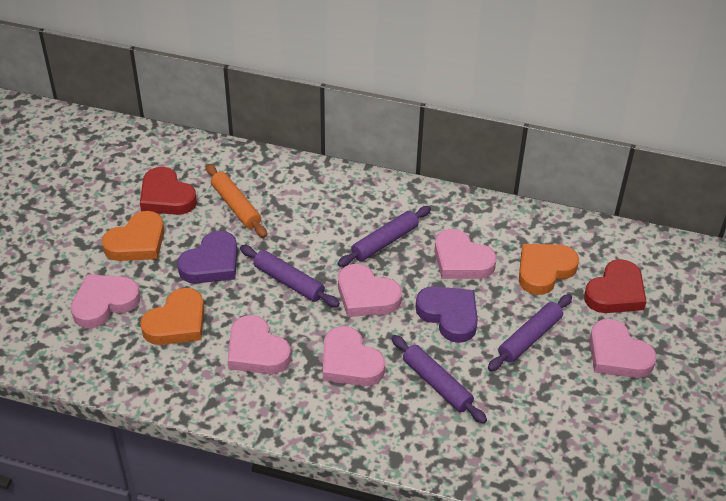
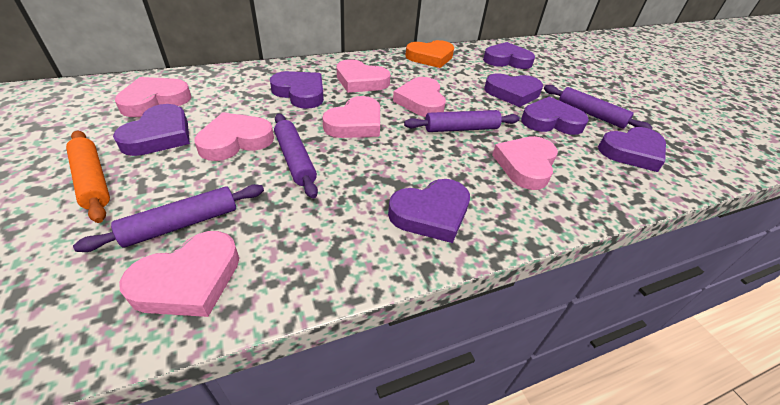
orange heart: [102,211,164,261] [140,288,204,345] [519,244,579,295] = 3 -> [405,40,454,68] = 1
pink heart: [71,274,140,328] [228,315,291,374] [323,326,385,386] [338,264,402,317] [434,229,497,279] [589,319,657,378] = 6 -> [115,77,192,117] [119,231,239,317] [194,112,274,161] [322,96,380,138] [336,59,391,93] [393,77,446,117] [492,136,558,190] = 7
purple heart: [177,231,238,284] [415,286,478,343] = 2 -> [113,104,190,156] [270,71,324,109] [388,179,470,243] [483,42,535,69] [484,73,543,107] [521,96,589,135] [598,127,666,172] = 7
red heart: [140,167,197,215] [584,259,647,313] = 2 -> none = 0

